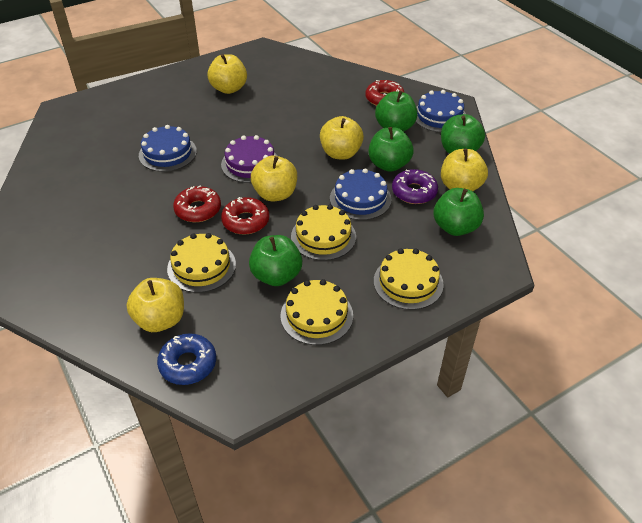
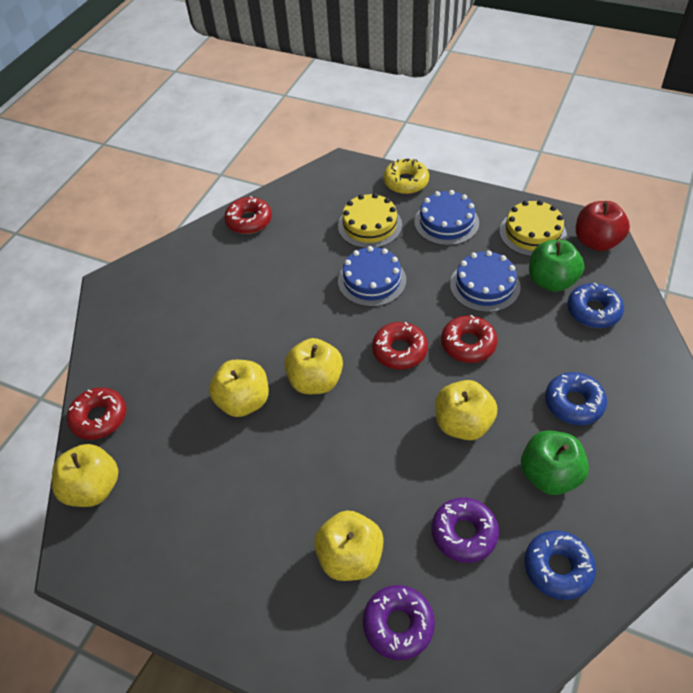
blue donut: [157,333,216,385] = 1 -> [524,530,596,600] [545,372,607,425] [567,282,624,328] = 3
green apple: [249,235,302,286] [368,127,414,172] [375,91,417,131] [434,188,484,236] [441,114,485,154] = 5 -> [521,431,589,495] [529,240,585,292] = 2
purple cake: [221,135,277,183] = 1 -> none = 0
purple donut: [392,169,438,204] = 1 -> [363,585,435,660] [431,497,499,563] = 2
red apple: none = 0 -> [576,201,630,251] = 1
red donut: [173,186,221,222] [221,197,269,235] [365,80,405,106] = 3 -> [67,387,126,440] [224,196,272,234] [372,322,428,370] [441,315,498,363] = 4
yellow cake: [167,233,236,293] [281,279,353,345] [291,205,356,260] [374,248,444,310] = 4 -> [338,193,402,248] [499,200,567,256] = 2
yellow donut: none = 0 -> [383,159,429,194] = 1

